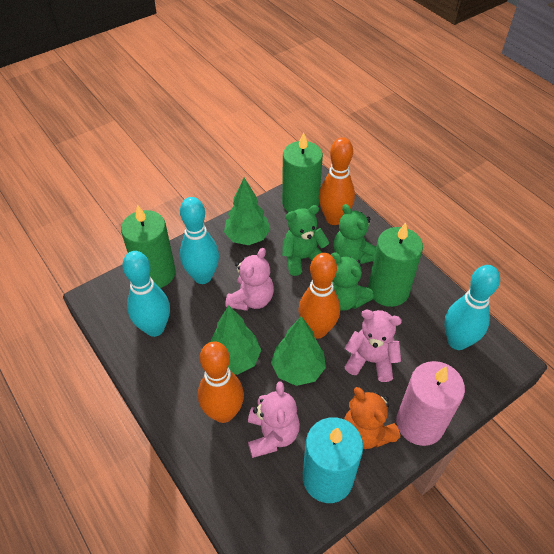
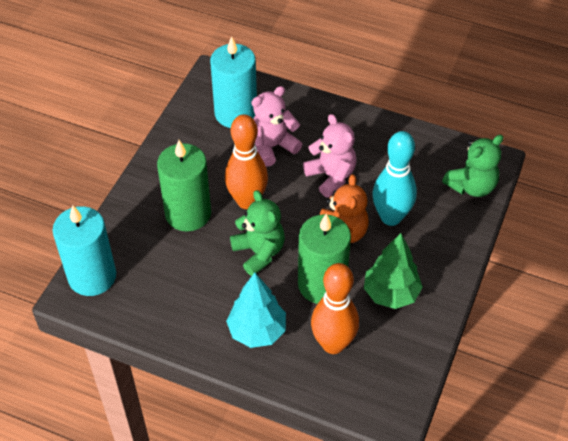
green candle: [121,205,175,288] [282,132,323,212] [368,223,423,307] = 3 -> [157,140,211,232] [298,214,351,304] = 2
green teddy bear: [282,205,330,276] [331,252,374,311] [333,204,376,264] = 3 -> [230,190,285,276] [442,135,503,197] = 2
green tree: [210,305,261,375] [224,178,270,245] [271,316,326,386] = 3 -> [364,233,423,309] = 1
orange bowling pin: [198,341,244,423] [298,253,340,339] [319,137,355,225] = 3 -> [225,114,268,209] [311,263,359,354] = 2
pink candle: [396,361,465,446] = 1 -> none = 0
pink teddy bear: [225,248,274,311] [248,381,300,458] [345,310,402,382] = 3 -> [252,86,302,167] [303,114,356,198] = 2
turquoise bowling pin: [122,251,170,337] [180,197,219,284] [444,265,500,350] = 3 -> [373,131,417,226] = 1
turquoise candle: [303,417,363,503] = 1 -> [53,205,116,296] [210,36,257,128] = 2
turquoise tree: none = 0 -> [226,273,286,348] = 1

